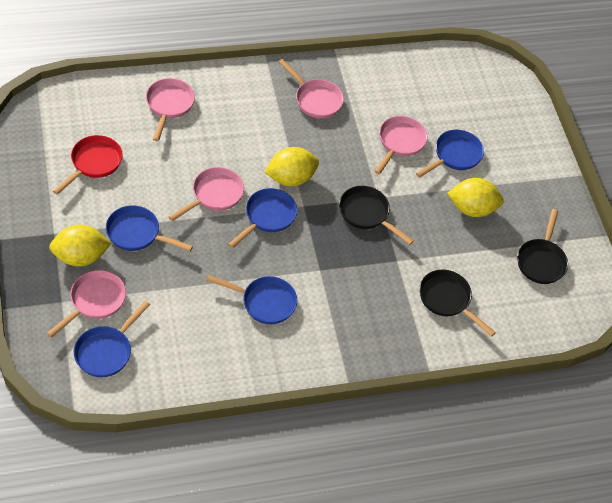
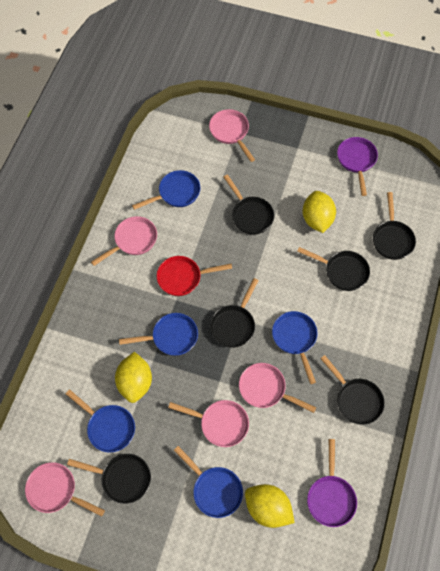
black pan: [339,186,414,245] [419,270,496,337] [517,209,568,284] = 3 -> [67,454,151,504] [210,278,259,348] [224,174,274,235] [297,247,370,291] [320,355,385,425] [373,192,416,260] = 6
purple pan: none = 0 -> [307,439,357,527] [337,137,378,196] = 2

